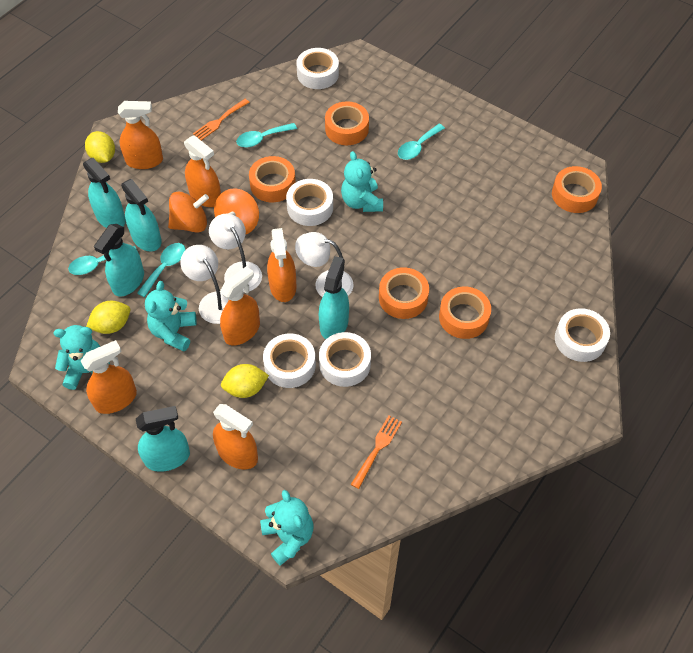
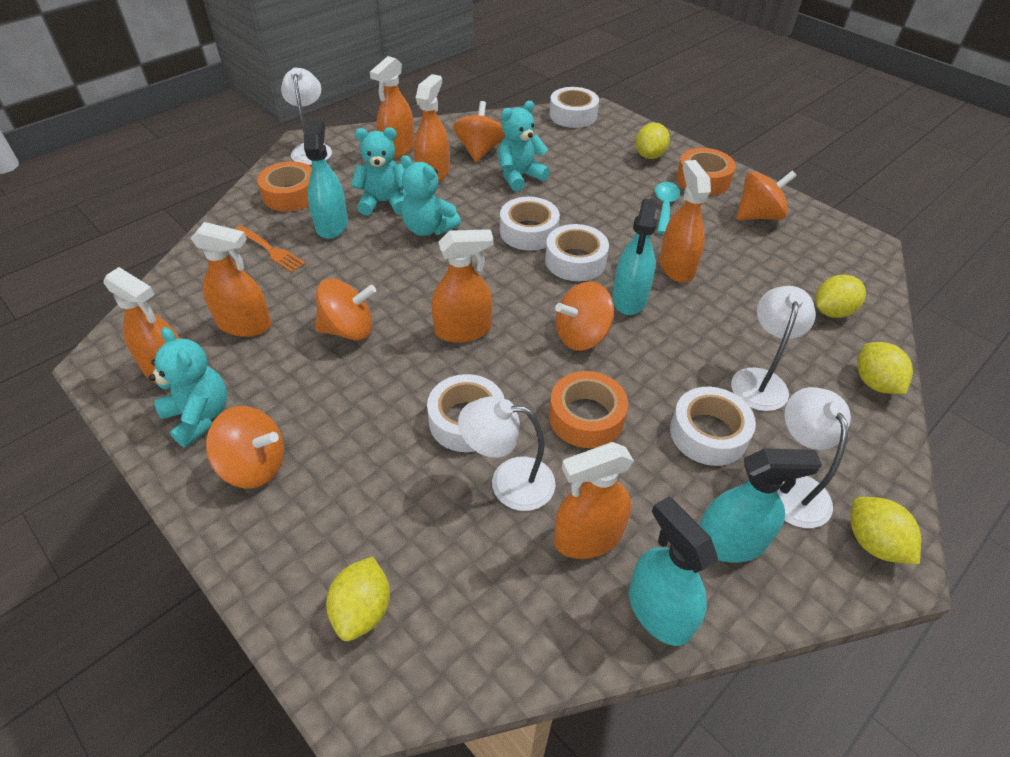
orange fork: [193,99,250,140] [351,415,402,489] = 2 -> [235,225,306,272] = 1
orange spinning top: [168,192,209,233] [214,188,259,234] = 2 -> [206,406,284,489] [315,279,376,340] [453,101,505,162] [555,281,614,351] [737,171,797,220] = 5
orange spray bottle: [81,340,137,414] [118,101,163,169] [184,135,221,207] [213,404,258,469] [220,266,260,346] [267,228,296,302] = 6 -> [104,267,180,384] [191,222,271,337] [370,56,414,159] [414,74,449,183] [432,229,493,343] [554,442,634,559] [659,160,711,283] = 7
orange tape: [249,156,296,202] [325,101,369,145] [379,267,429,319] [439,287,491,339] [552,166,602,213] = 5 -> [257,161,312,211] [549,371,628,448] [676,148,736,195] = 3
turquoise spoon: [68,246,137,275] [137,243,186,297] [236,123,297,148] [398,124,445,160] = 4 -> [655,182,680,234] = 1
turquoise spray bottle: [83,158,126,228] [94,224,144,296] [121,179,162,251] [136,406,190,472] [319,256,349,339] = 5 -> [304,120,348,239] [612,199,658,315] [629,497,718,646] [699,448,822,563] = 4
white lamp: [180,245,228,324] [209,214,262,293] [295,232,354,297] = 3 -> [281,67,332,165] [458,396,556,511] [731,286,816,411] [777,387,851,528] = 4
yellow lemon: [85,131,115,163] [86,301,130,334] [221,364,269,398] = 3 -> [326,556,390,641] [636,123,670,159] [815,275,866,318] [851,497,921,565] [857,342,913,394] = 5

